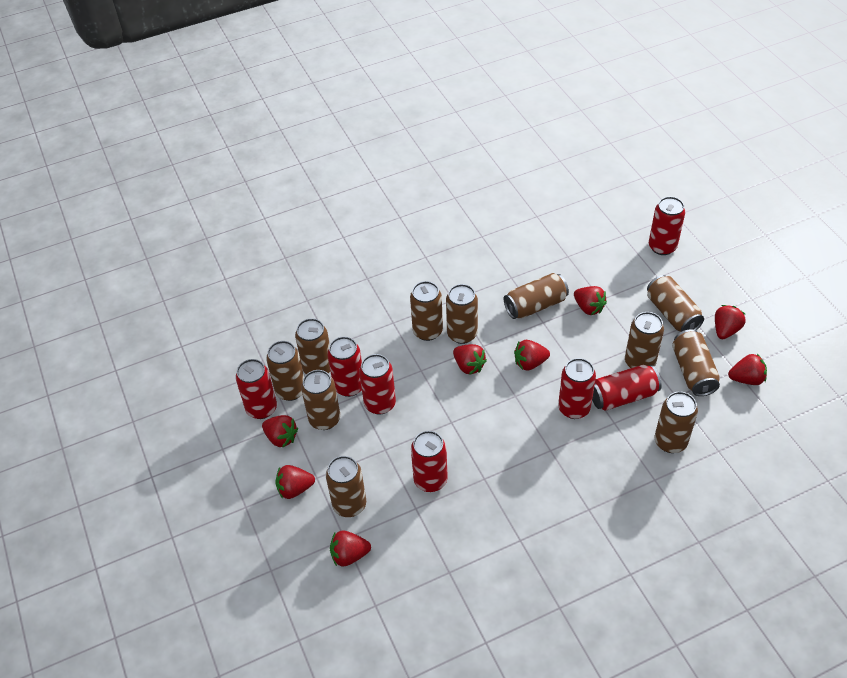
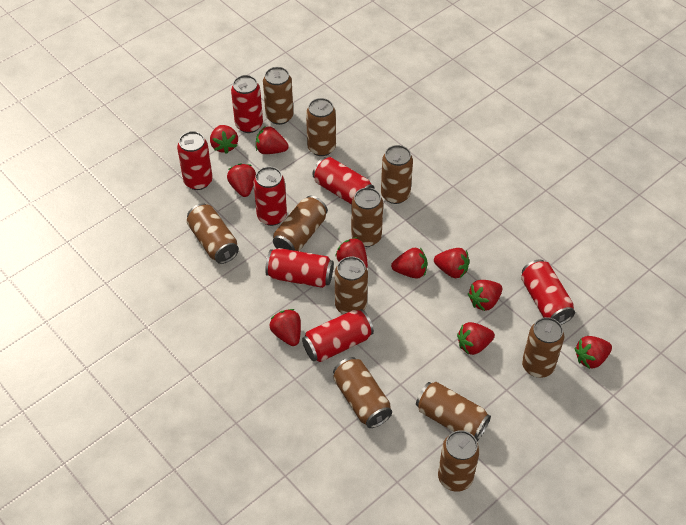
red strawberry: [262,415,298,448] [275,465,315,499] [330,531,371,566] [453,344,487,375] [514,340,550,371] [574,286,607,315] [715,305,746,339] [728,354,767,385] = 8 -> [210,125,238,154] [227,164,256,197] [256,126,289,154] [270,309,301,346] [335,237,368,268] [391,248,428,279] [434,248,469,278] [457,322,495,355] [468,280,502,311] [575,336,612,369] = 10

